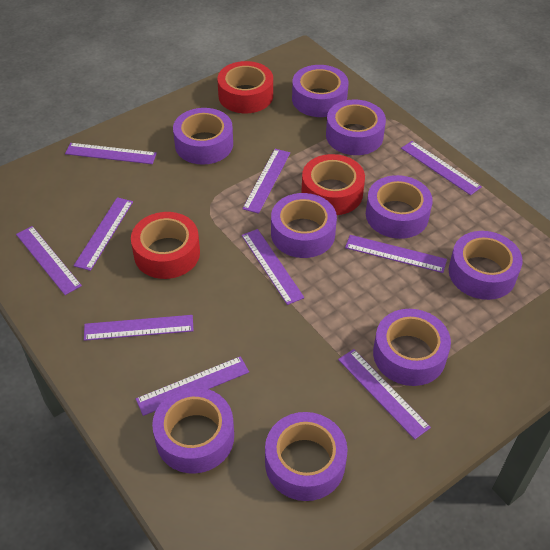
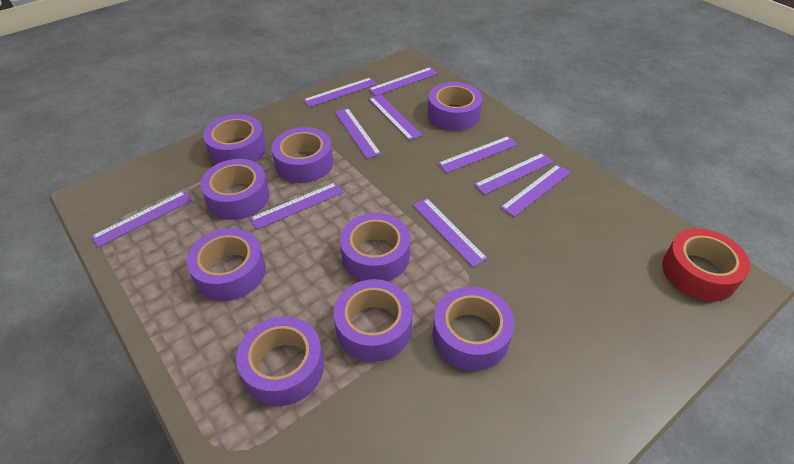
red tape: [131,212,200,279] [217,61,273,113] [301,154,365,215] = 3 -> [662,228,750,302] = 1

